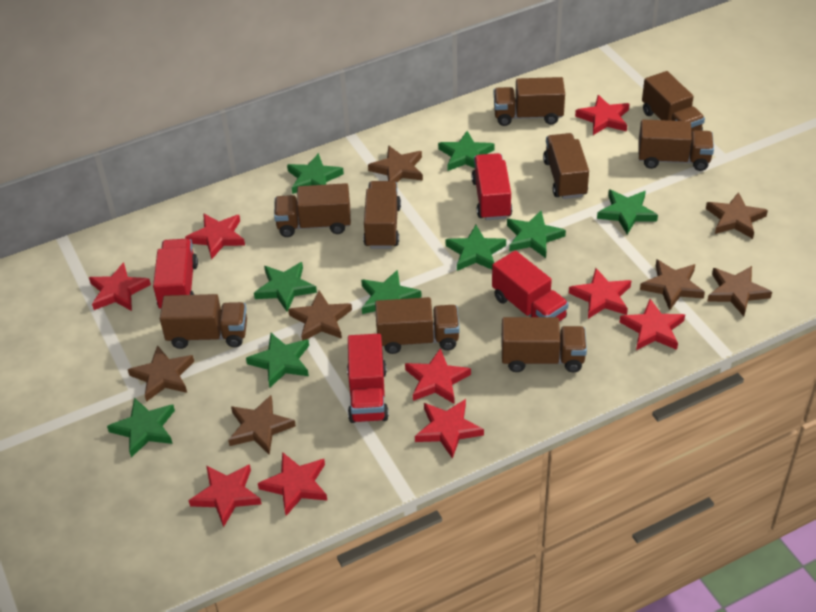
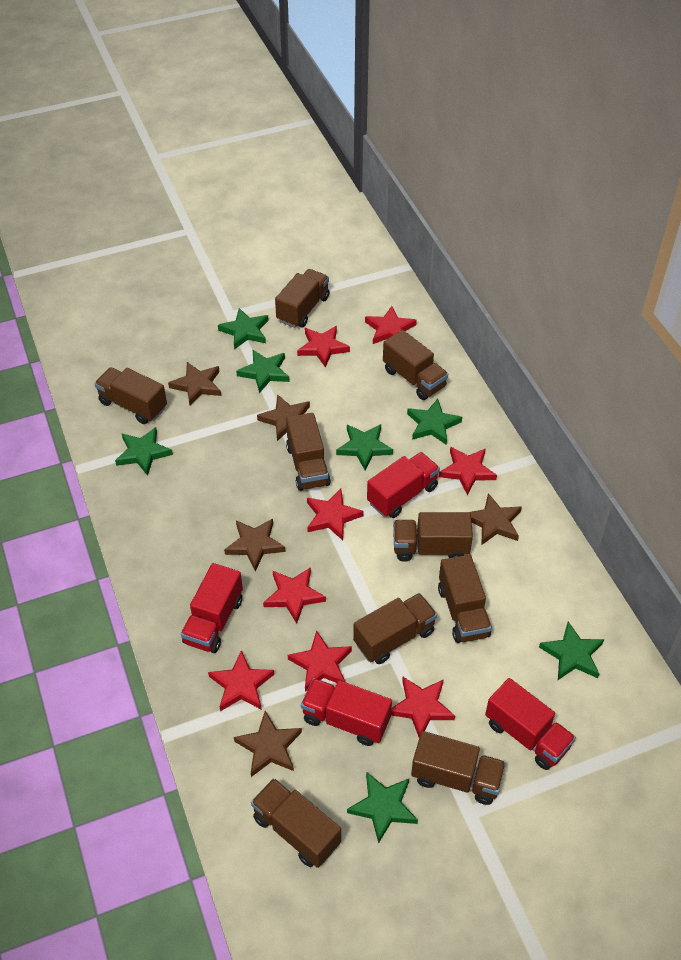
brown star: [128,345,194,402] [228,395,296,455] [288,291,352,340] [368,145,423,182] [640,259,705,310] [706,192,768,239] [707,266,772,316] = 7 -> [168,362,221,406] [224,519,285,571] [234,711,302,777] [257,394,310,441] [470,493,522,545] = 5
green star: [107,398,175,457] [246,333,309,388] [254,262,317,312] [287,153,344,194] [361,270,422,314] [438,131,495,171] [446,225,506,271] [507,211,566,258] [597,189,658,235] = 9 -> [115,427,173,476] [218,308,269,349] [236,349,290,393] [336,424,393,470] [347,772,418,843] [407,399,462,445] [539,621,604,680] = 7
red star: [89,262,151,311] [185,213,245,259] [189,464,261,527] [258,452,327,516] [405,348,471,404] [415,399,484,459] [569,268,631,319] [575,95,629,135] [620,299,685,350] = 9 -> [208,650,274,711] [263,567,326,624] [288,630,352,691] [297,326,350,368] [307,489,364,540] [365,306,417,344] [391,677,455,738] [439,446,497,495] = 8

